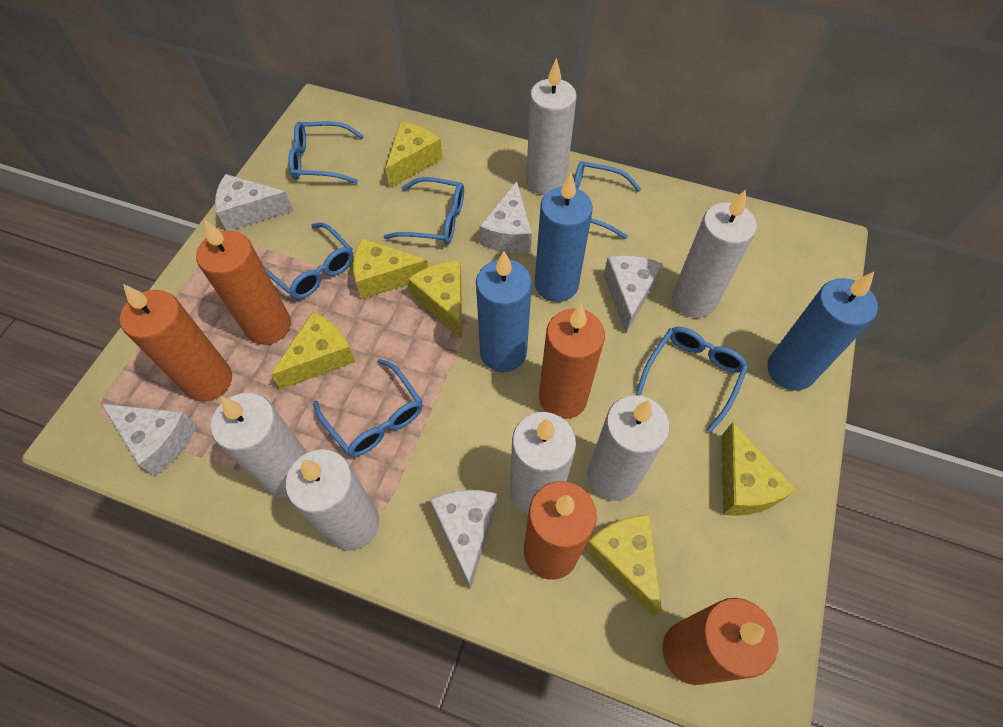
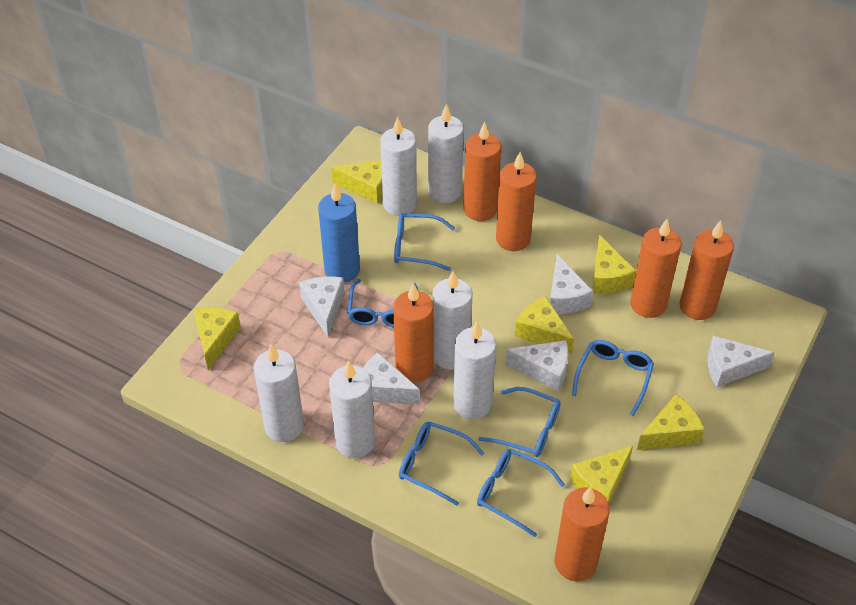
blue candle: [476,251,532,372] [535,173,593,302] [767,272,878,391] = 3 -> [318,184,360,282] = 1
orange candle: [120,284,232,402] [196,220,291,345] [524,481,597,580] [539,304,605,419] [662,598,778,685] = 5 -> [393,283,434,382] [463,122,501,221] [496,152,537,251] [554,487,610,581] [630,219,682,318] [680,221,734,320] = 6

